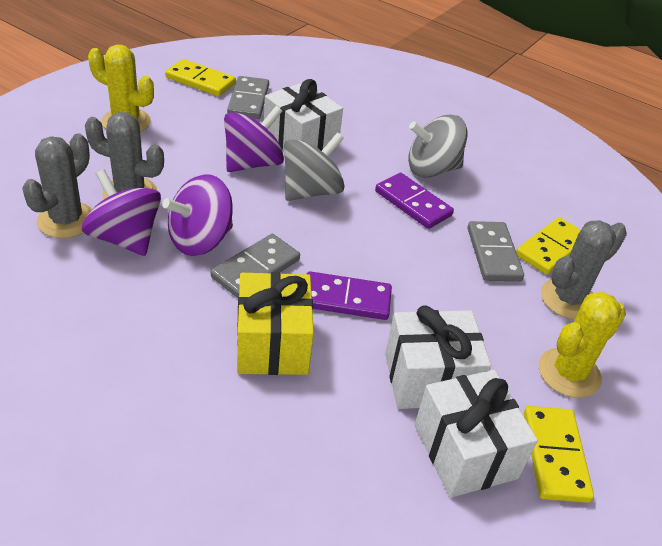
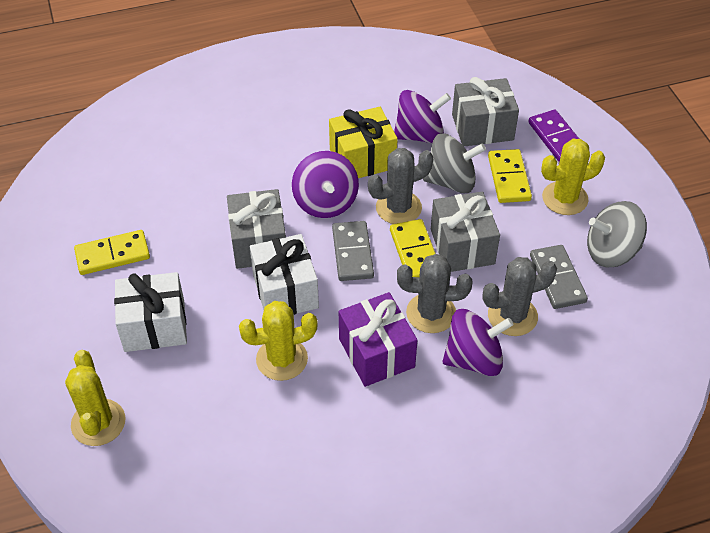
grey domino: [211,234,300,298] [227,76,269,119] [467,221,524,281] = 3 -> [332,221,374,281] [530,245,588,309] = 2
grey gift: none = 0 -> [227,189,286,269] [431,191,500,272] [452,77,519,146] = 3
purple domino: [307,271,392,320] [375,173,454,229] = 2 -> [528,110,579,162] = 1
purple gift: none = 0 -> [339,292,417,387] = 1
white gift: [264,79,343,151] [385,305,491,409] [415,370,538,498] = 3 -> [114,272,187,352] [250,234,319,315] = 2
yellow cactus: [88,44,154,132] [538,292,626,398] = 2 -> [65,350,125,446] [239,301,318,381] [541,139,605,215] = 3

